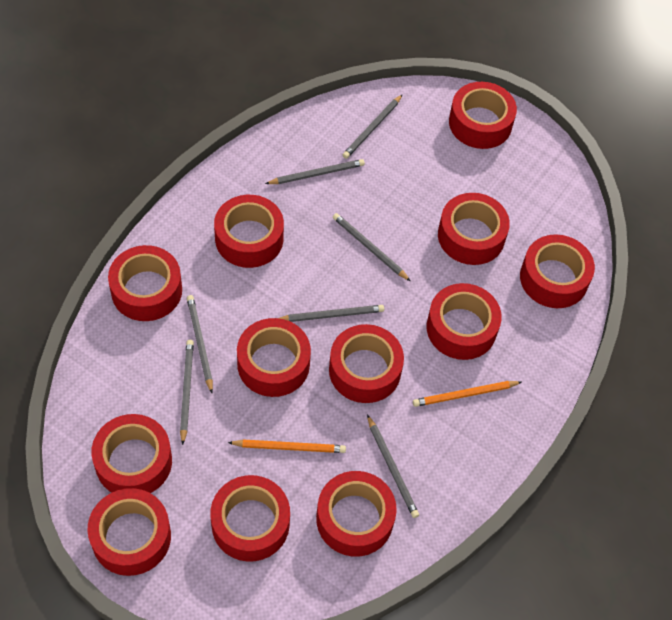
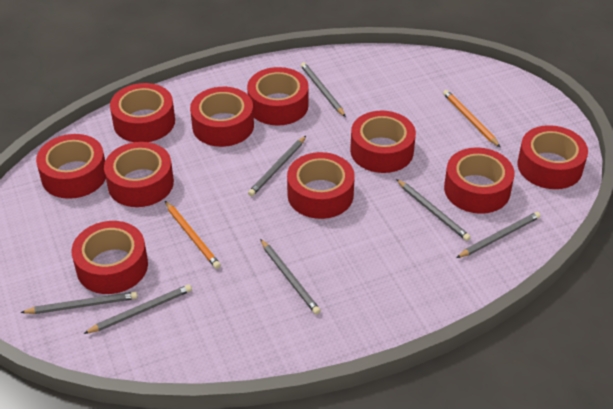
red tape: [87,488,171,576] [91,414,172,493] [108,245,182,321] [210,475,290,562] [214,195,284,268] [237,318,311,397] [316,471,397,557] [329,324,404,403] [427,283,502,360] [438,193,510,265] [449,82,517,149] [520,234,595,308] = 12 -> [36,134,106,199] [72,221,148,294] [104,142,174,207] [110,83,175,142] [190,87,254,147] [247,67,309,125] [287,152,355,219] [350,111,416,173] [444,147,515,214] [517,125,588,189] = 10

